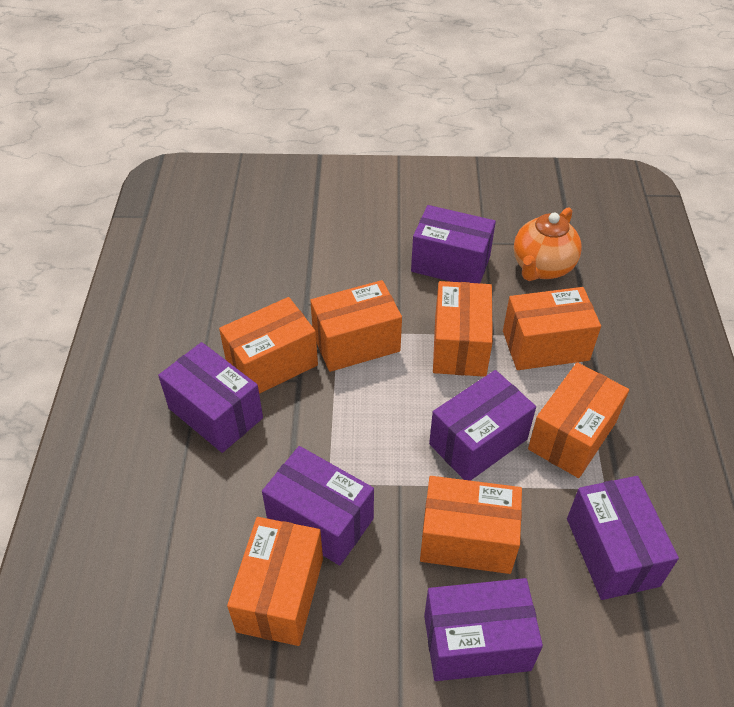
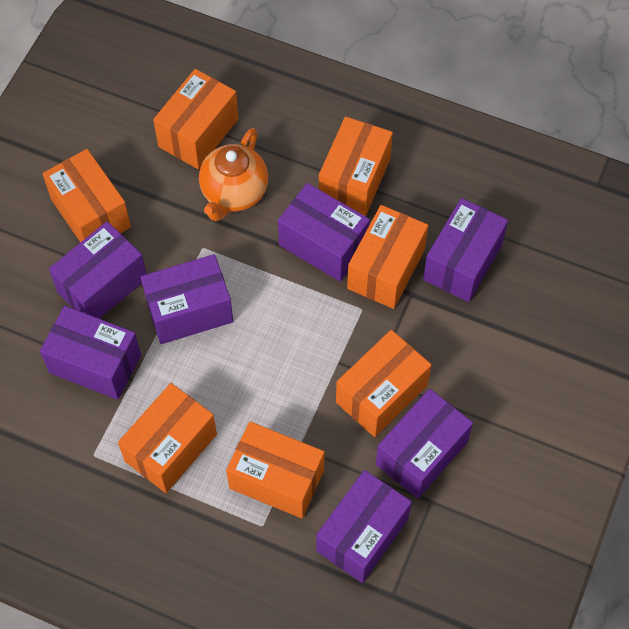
purple box: [158,342,263,453] [262,446,374,566] [411,205,496,283] [424,578,543,681] [429,370,536,481] [567,476,679,600] = 6 -> [40,306,141,400] [49,222,147,319] [141,254,233,344] [278,183,370,281] [316,470,412,583] [376,389,473,499] [423,198,508,302] = 7

